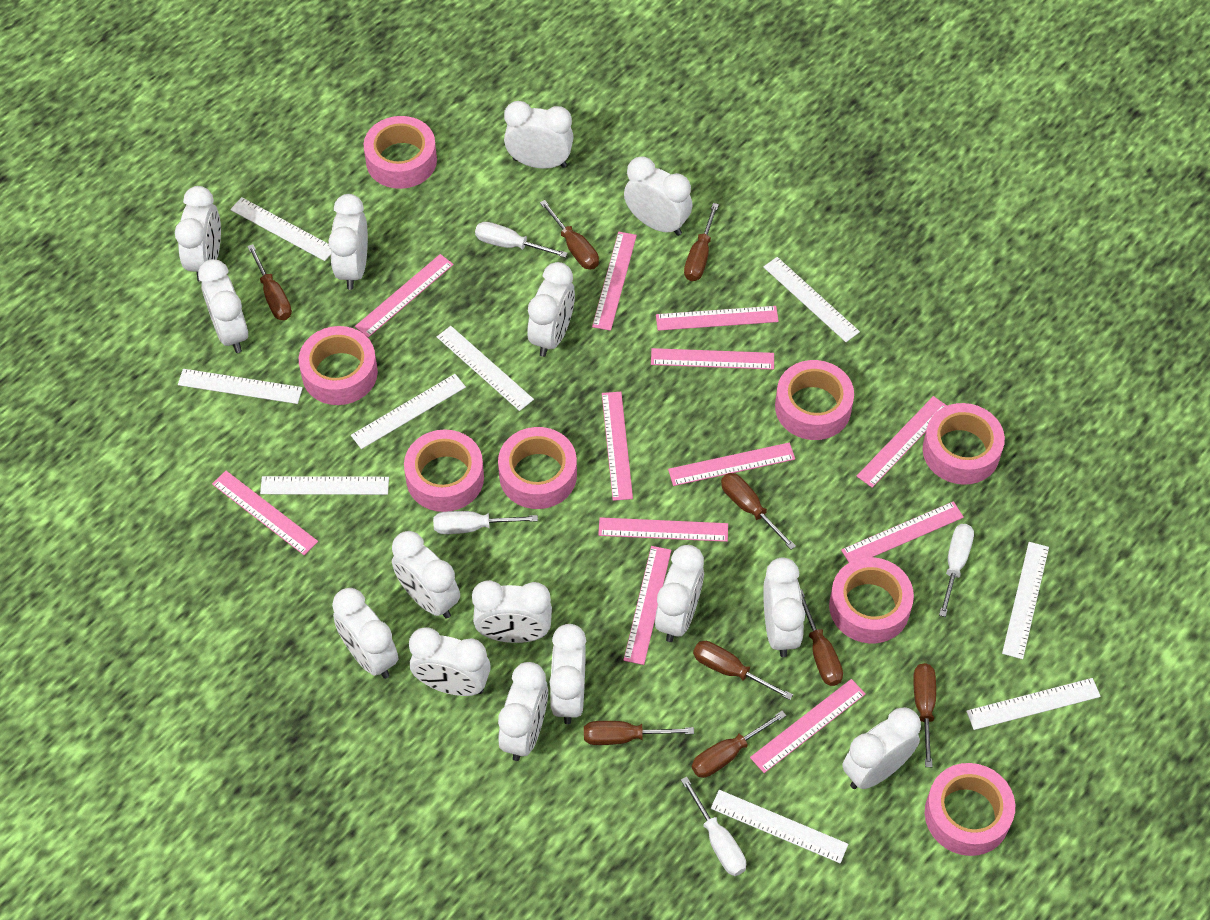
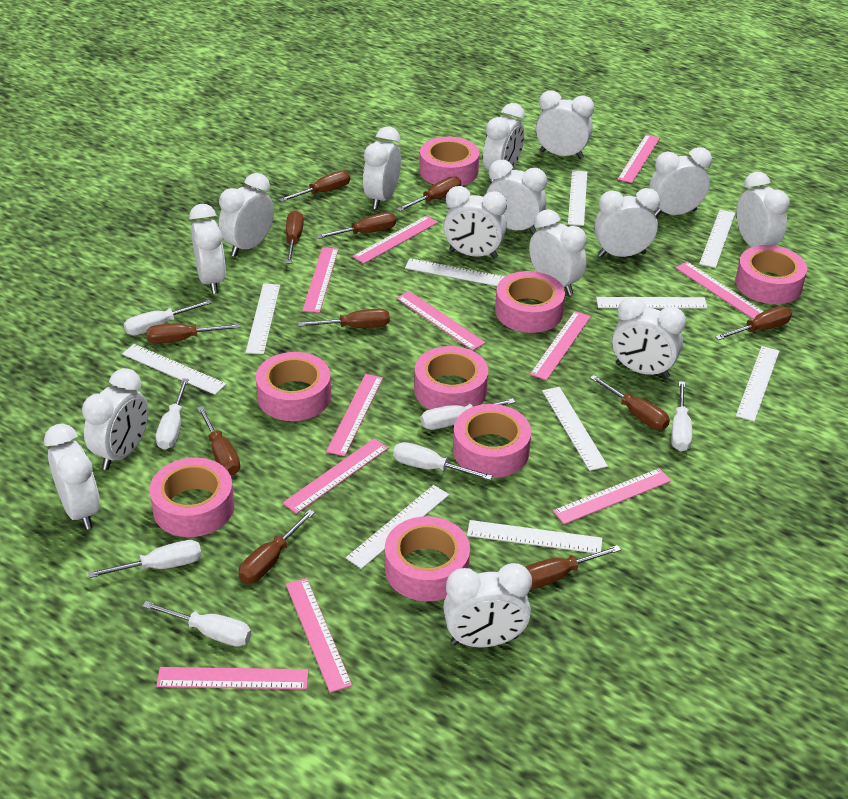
brown screwdriver: [247,244,292,320] [540,200,599,270] [584,721,694,745] [684,203,719,281] [692,711,786,778] [693,641,793,700] [721,473,796,550] [801,589,843,686] [913,663,936,767] = 9 -> [146,323,240,344] [197,406,240,475] [238,509,315,583] [279,170,350,202] [286,211,304,264] [298,309,390,328] [316,212,396,239] [397,176,461,211] [525,545,621,589] [590,375,670,430] [715,306,792,340] = 11
pink ruler: [212,471,318,555] [355,254,454,337] [592,232,637,331] [598,517,728,542] [602,392,633,501] [623,546,671,665] [651,348,774,370] [656,306,779,331] [668,442,795,486] [750,679,866,773] [841,501,964,563] [857,396,947,488] = 12 -> [156,667,308,689] [283,438,388,514] [286,578,352,693] [302,247,339,313] [326,374,383,456] [352,216,438,264] [396,291,486,351] [530,311,591,380] [553,468,671,524] [617,134,660,183] [675,262,764,319] = 11
white ruler: [178,369,303,404] [230,197,331,261] [260,476,389,495] [351,374,466,449] [437,326,534,411] [711,790,848,863] [763,257,860,342] [966,678,1101,730] [1002,542,1049,659] = 9 -> [122,344,226,395] [246,284,280,354] [346,485,449,569] [405,258,505,286] [467,520,602,553] [542,387,608,471] [568,170,587,226] [596,297,708,309] [699,210,735,268] [736,346,779,422] = 10
white screwdriver: [433,511,538,534] [475,222,568,258] [681,777,746,876] [939,524,974,617] = 4 -> [88,540,202,578] [124,299,212,335] [142,601,251,647] [156,379,189,450] [393,442,493,480] [421,398,515,430] [671,381,692,451] = 7

